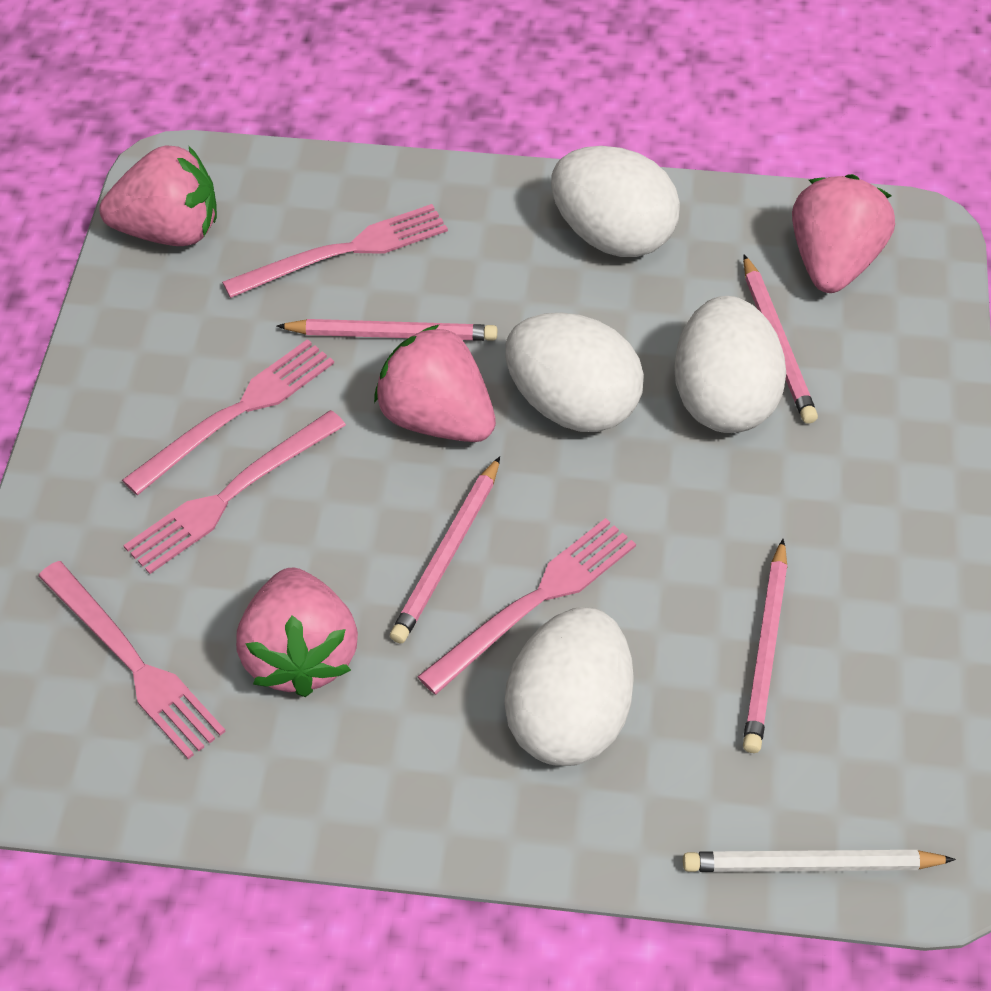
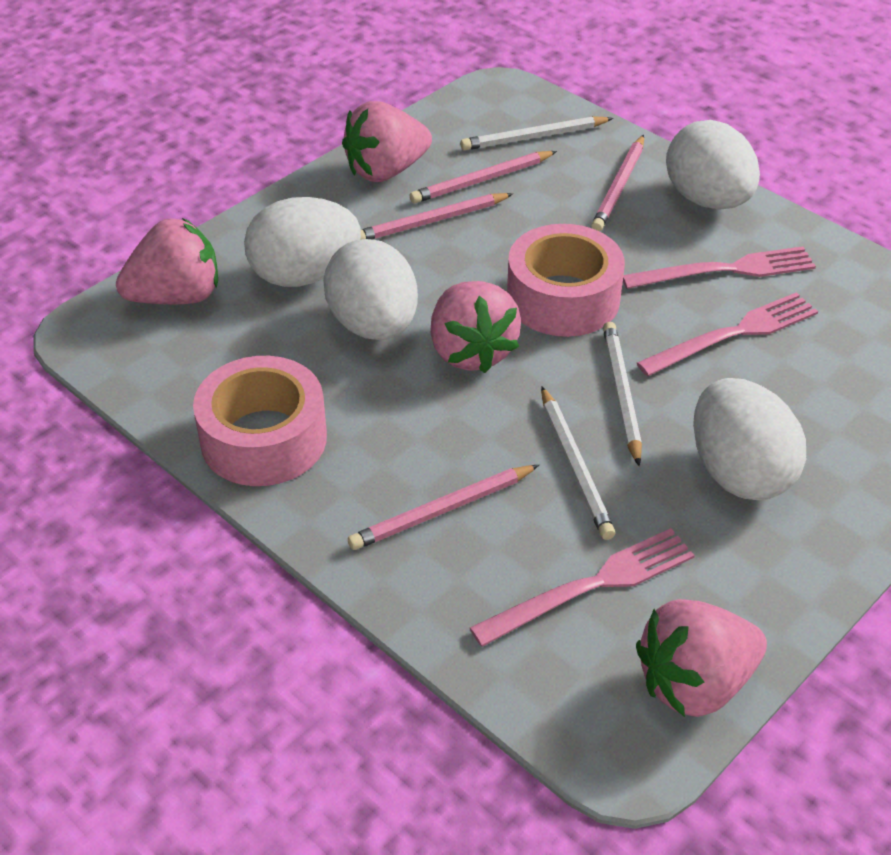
pink fork: [38,561,226,759] [122,339,334,495] [123,410,346,574] [222,204,448,298] [417,518,636,695] = 5 -> [470,528,695,647] [623,246,816,289] [637,292,818,376] = 3
pink tape: none = 0 -> [193,356,327,486] [507,224,625,337] = 2
white pencil: [683,850,956,872] = 1 -> [460,116,613,151] [541,386,615,540] [603,322,642,466] = 3

